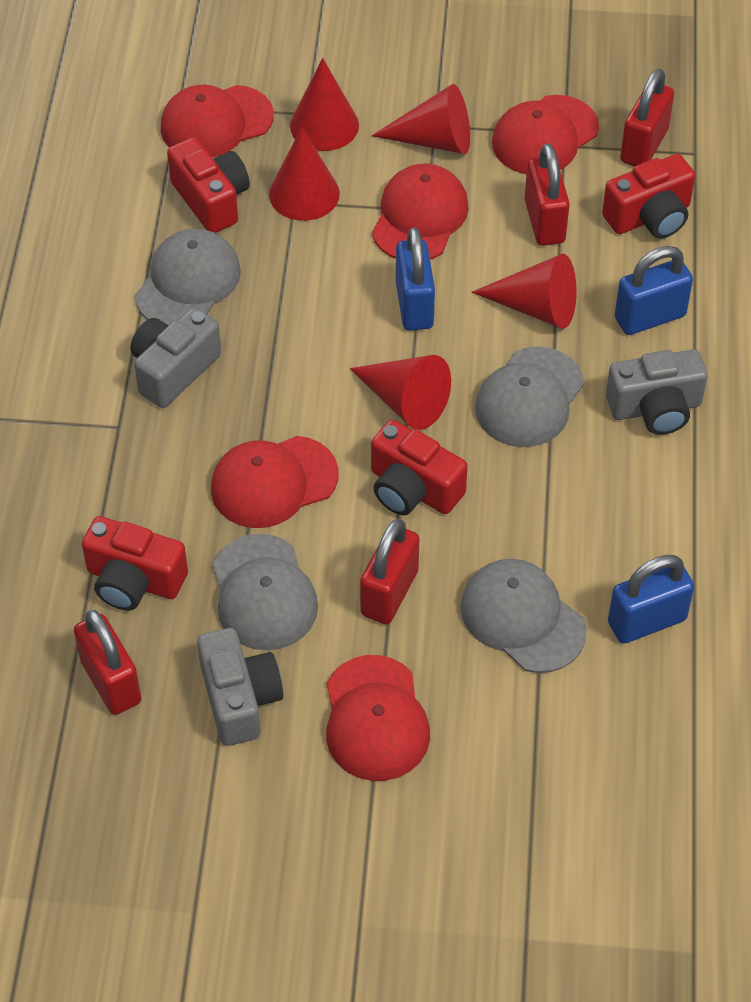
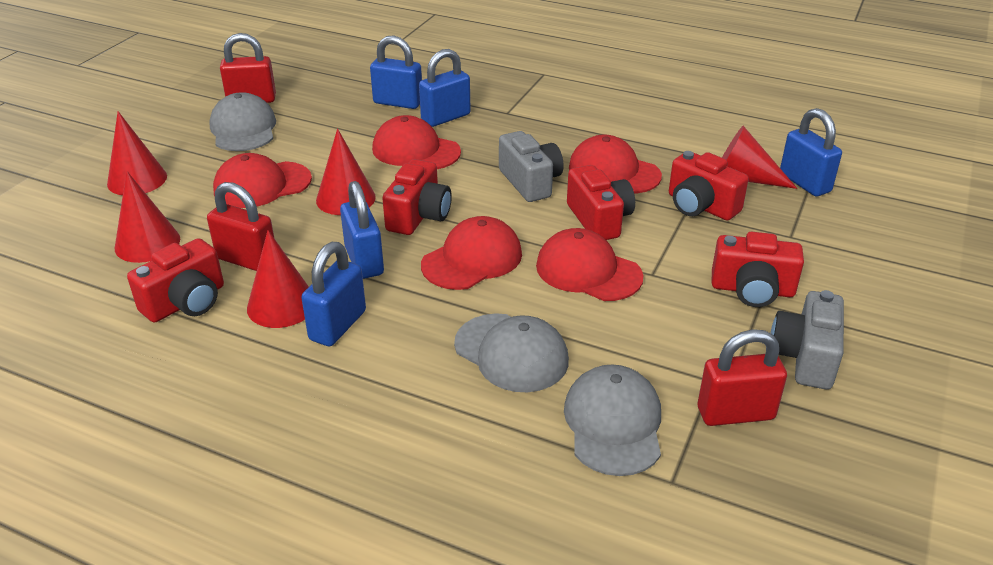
blue padlock: [396,228,435,331] [608,555,694,644] [614,246,693,335] = 3 -> [301,242,366,347] [340,181,384,279] [370,35,422,109] [419,49,471,127] [780,108,842,196] = 5
grey camera: [131,308,221,408] [197,628,283,746] [606,349,708,435] = 3 -> [499,131,564,202] [771,290,844,390] = 2
grey cap: [135,228,241,325] [213,534,318,650] [460,559,587,673] [475,346,584,447] = 4 -> [209,92,276,151] [454,313,569,392] [564,364,661,476] = 3
red camera: [82,516,188,611] [167,138,250,233] [371,420,468,515] [602,154,695,239] = 4 -> [127,238,224,323] [382,159,452,235] [567,165,635,240] [669,151,749,220] [712,232,804,307] = 5
red padlock: [74,610,142,715] [360,519,419,624] [525,144,570,246] [620,69,674,167] = 4 -> [207,182,274,271] [220,33,276,103] [698,329,787,426] = 3

